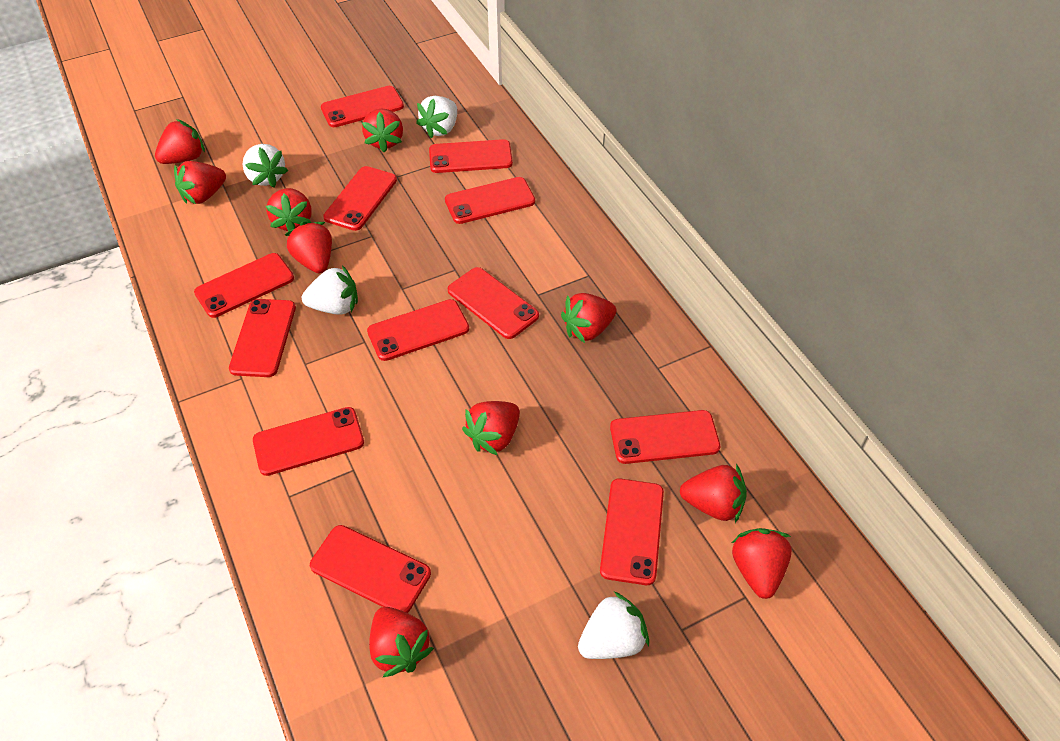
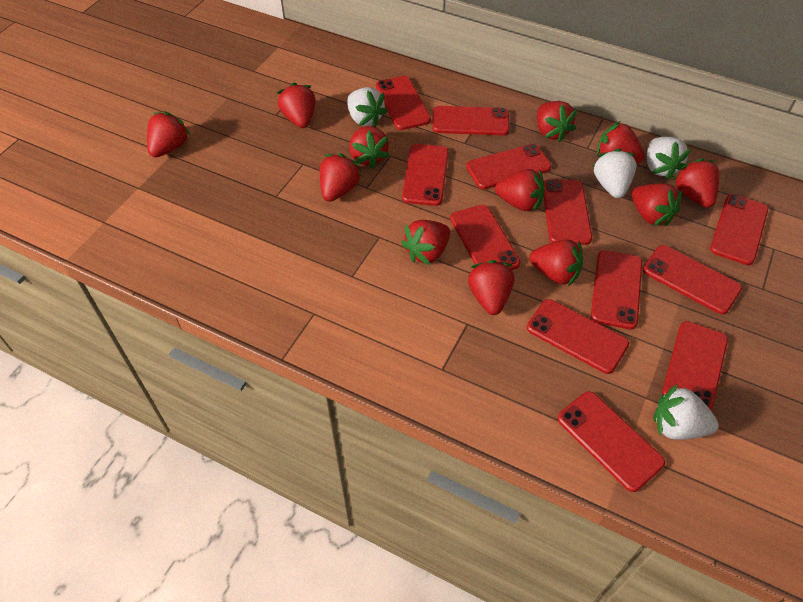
red strawberry: [155,119,205,164] [174,161,226,204] [266,188,312,231] [285,221,332,274] [362,108,403,153] [369,607,434,677] [462,401,520,455] [561,293,617,343] [680,464,747,523] [731,528,792,599] = 10 -> [147,111,191,158] [277,82,316,128] [320,153,362,202] [349,126,390,169] [401,220,450,265] [468,260,514,315] [495,169,545,212] [529,239,583,287] [537,101,577,142] [597,121,645,164] [631,184,682,226] [672,158,719,208] = 12

